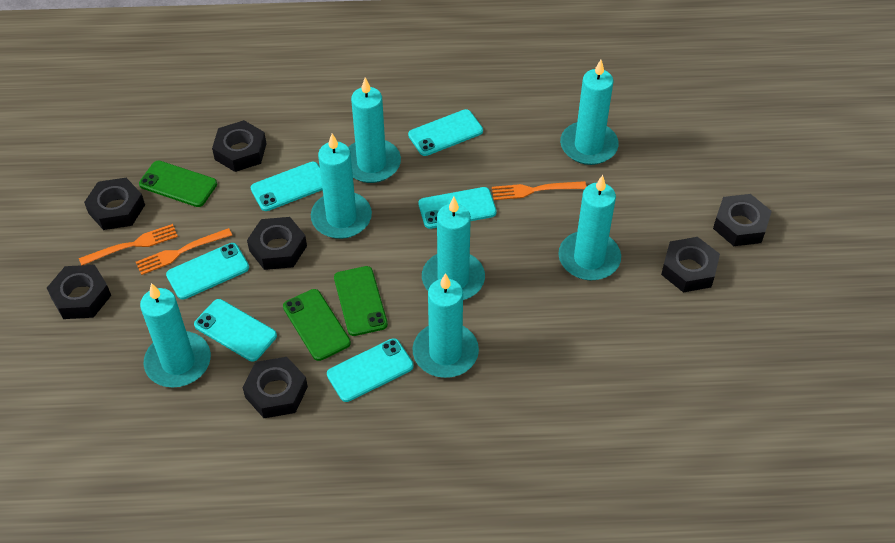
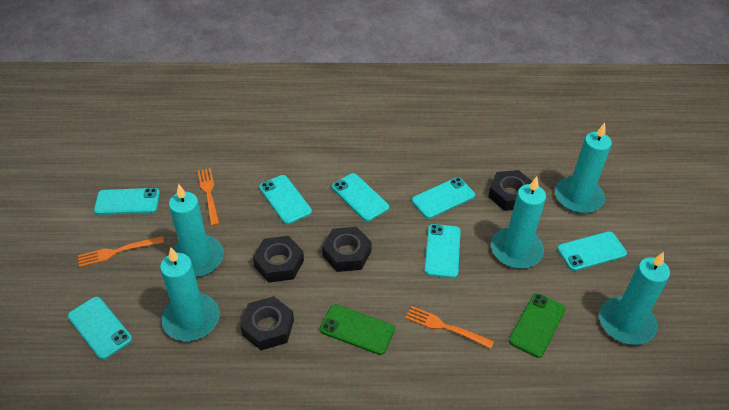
black nut: [47,265,111,319] [84,178,145,230] [212,120,266,172] [242,357,308,418] [247,217,307,270] [661,237,720,292] [713,194,772,246] = 7 -> [240,296,294,350] [253,236,304,283] [322,227,372,272] [488,170,532,211] = 4
green phone: [139,160,217,207] [283,289,351,361] [334,266,388,336] = 3 -> [320,304,395,355] [509,293,566,358] = 2
turquoise candle: [140,283,211,388] [311,134,372,239] [348,77,401,183] [413,273,479,378] [422,197,485,300] [559,175,621,280] [560,60,619,165] = 7 -> [160,247,220,341] [169,184,224,277] [491,177,546,269] [555,123,612,214] [599,252,670,345] = 5
turquoise phone: [166,243,249,300] [194,299,277,361] [250,162,323,211] [327,338,414,402] [408,109,483,156] [419,187,497,229] = 6 -> [68,297,132,360] [94,188,160,215] [259,175,312,224] [332,173,389,222] [412,177,475,219] [424,224,461,278] [557,231,627,271] = 7

